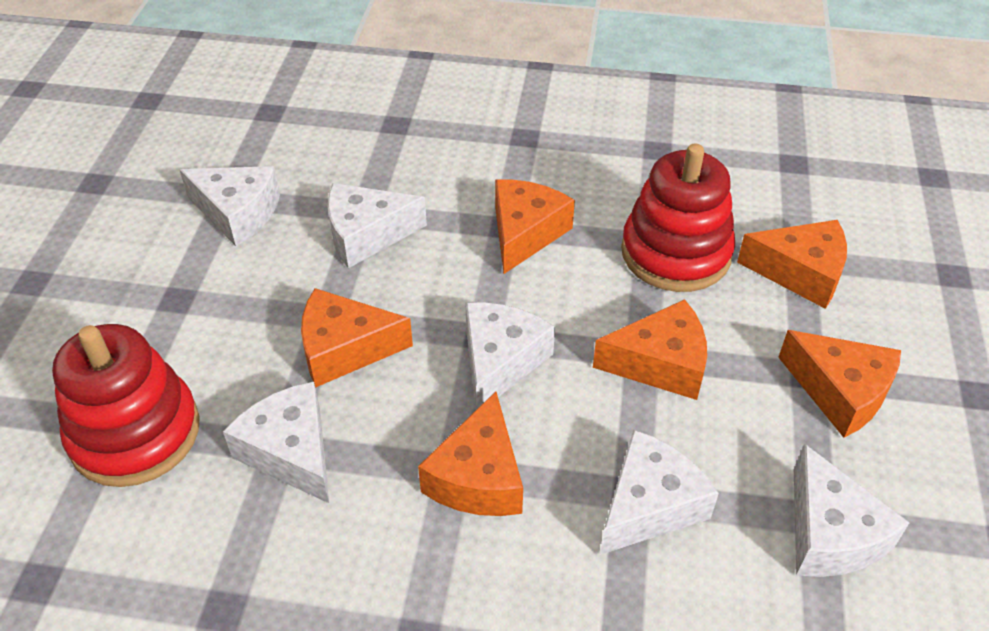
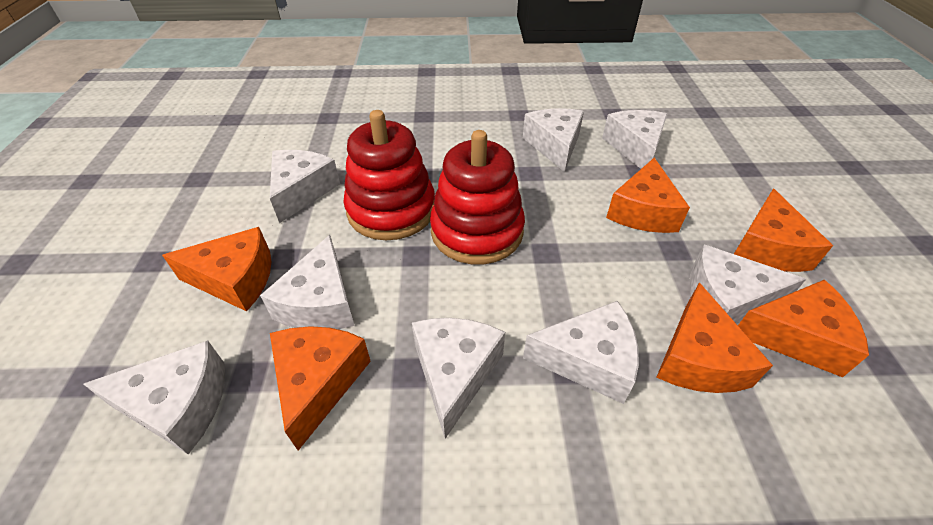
white cheese: [179,166,280,246] [223,382,329,503] [327,183,427,268] [466,302,555,410] [600,430,719,555] [794,444,910,577] = 6 -> [83,340,225,455] [260,235,355,329] [270,150,340,223] [412,318,505,439] [523,108,584,172] [523,301,639,404] [602,110,668,169] [689,245,806,324] = 8

